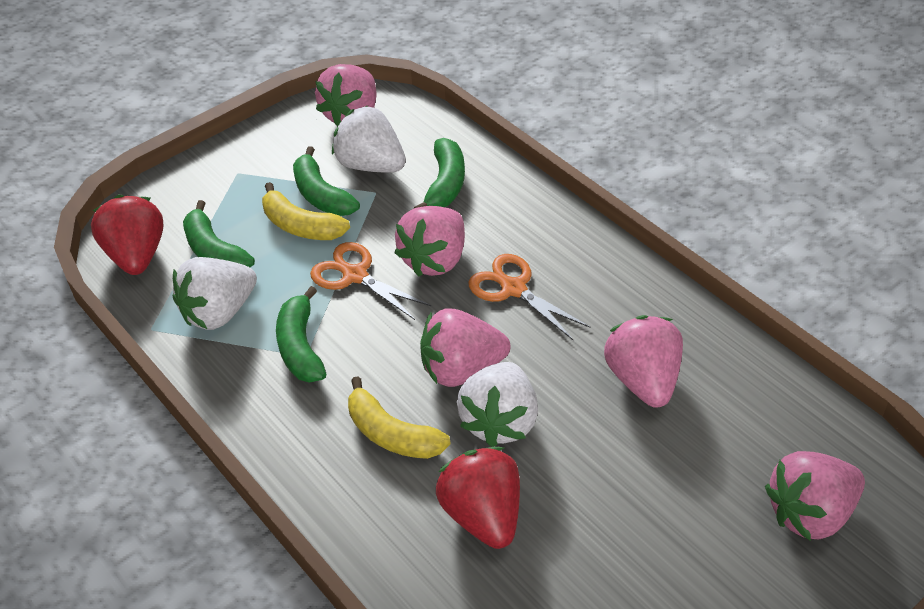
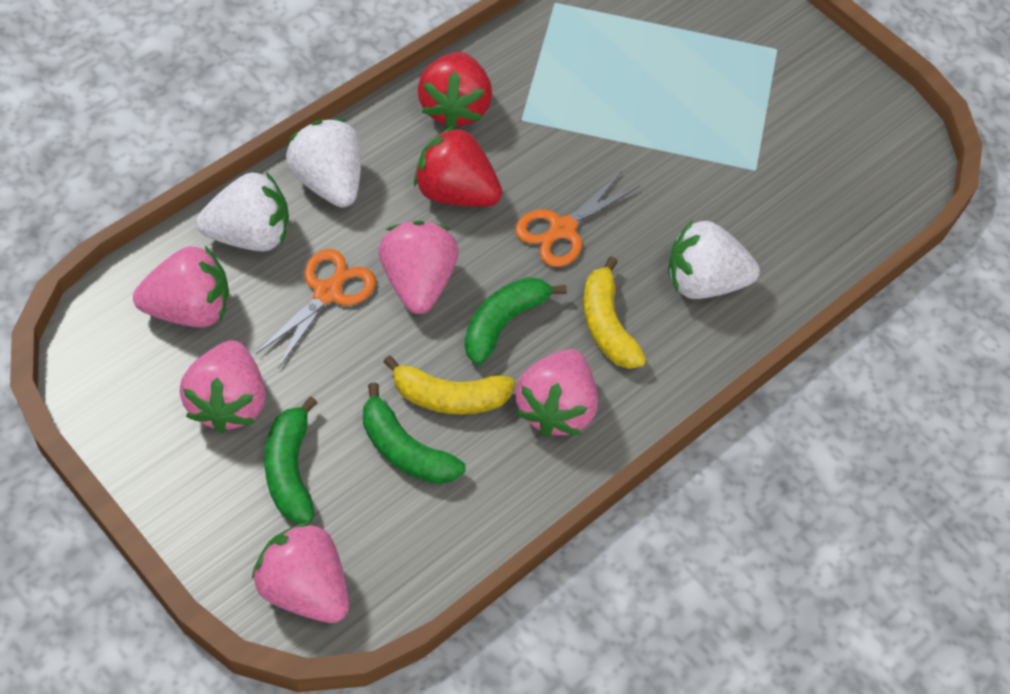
green banana: [183,200,255,267] [276,286,326,383] [293,146,360,216] [413,138,465,209] = 4 -> [264,396,317,523] [363,383,466,484] [464,277,567,365] = 3

